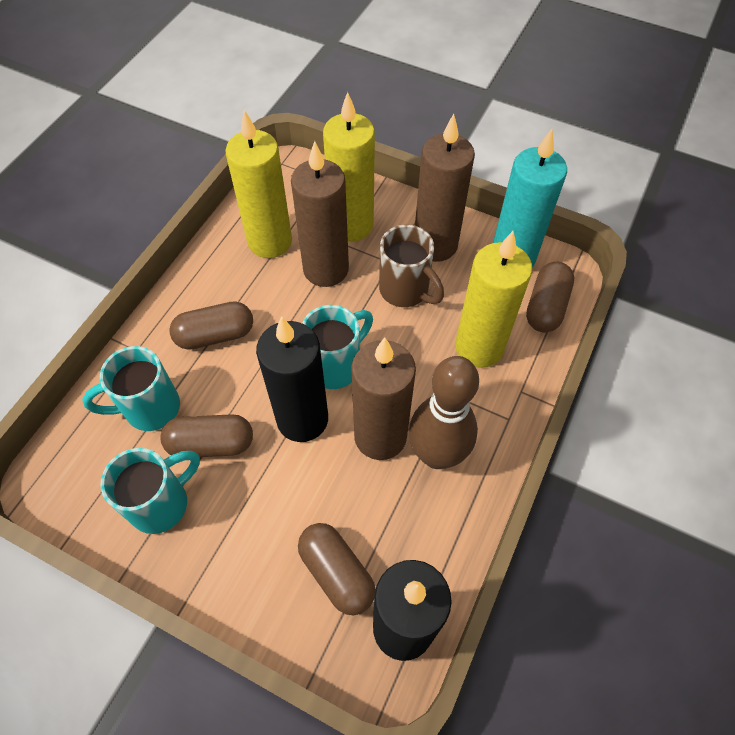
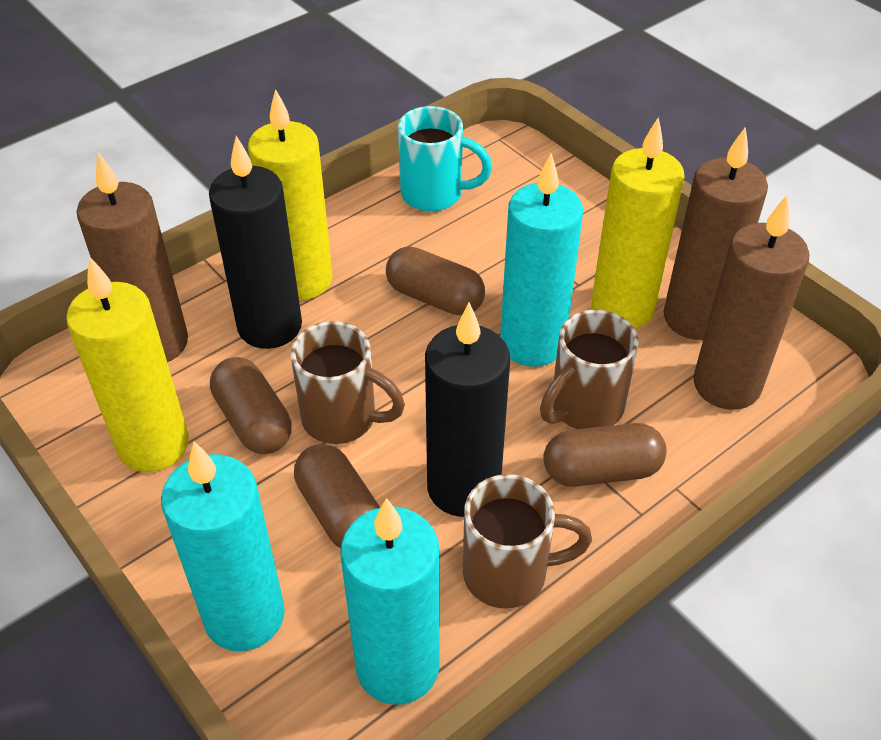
brown bowling pin: [409,356,479,469] = 1 -> none = 0
brown mug: [379,225,444,307] = 1 -> [290,321,405,444] [463,474,592,609] [540,310,639,429] = 3
turquoise candle: [493,129,567,268] = 1 -> [161,442,285,651] [341,498,440,705] [500,154,583,367] = 3
turquoise mug: [82,346,180,431] [100,448,200,534] [302,305,373,389] = 3 -> [398,106,492,211] = 1

